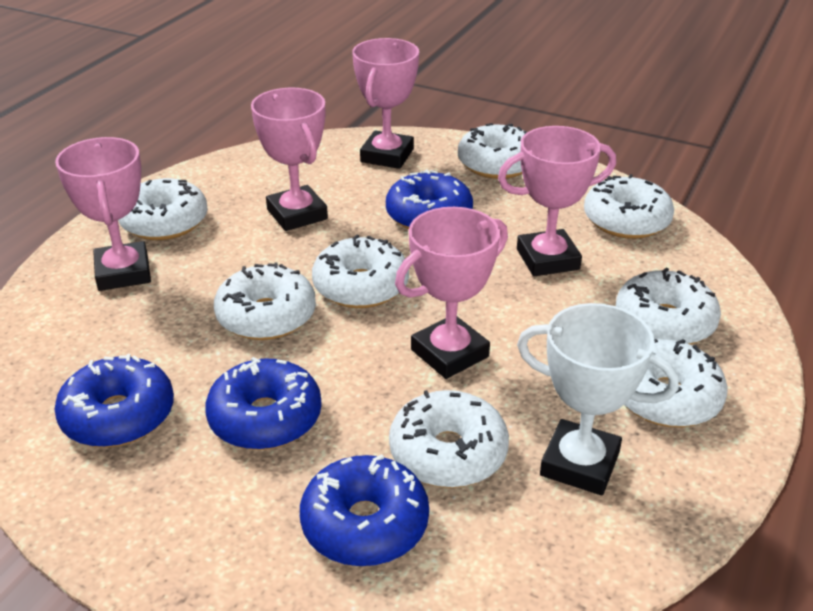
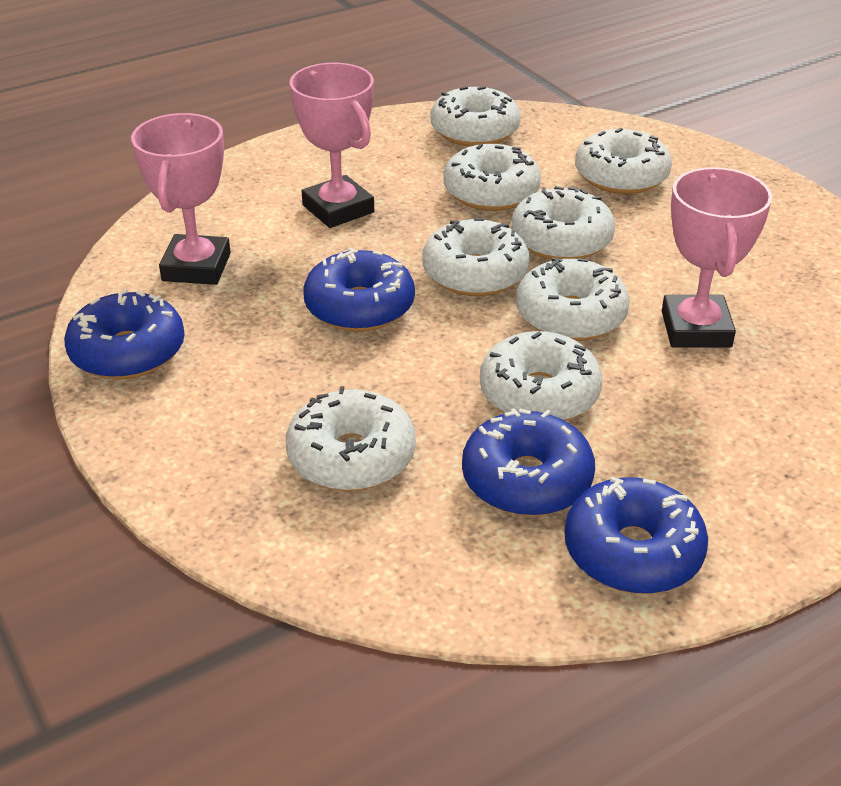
pink trophy: [55,137,151,291] [251,88,328,231] [352,38,419,169] [395,207,508,379] [498,126,616,276] = 5 -> [131,113,231,285] [290,63,374,228] [662,167,772,347] = 3
white trophy: [517,303,679,495] = 1 -> none = 0

